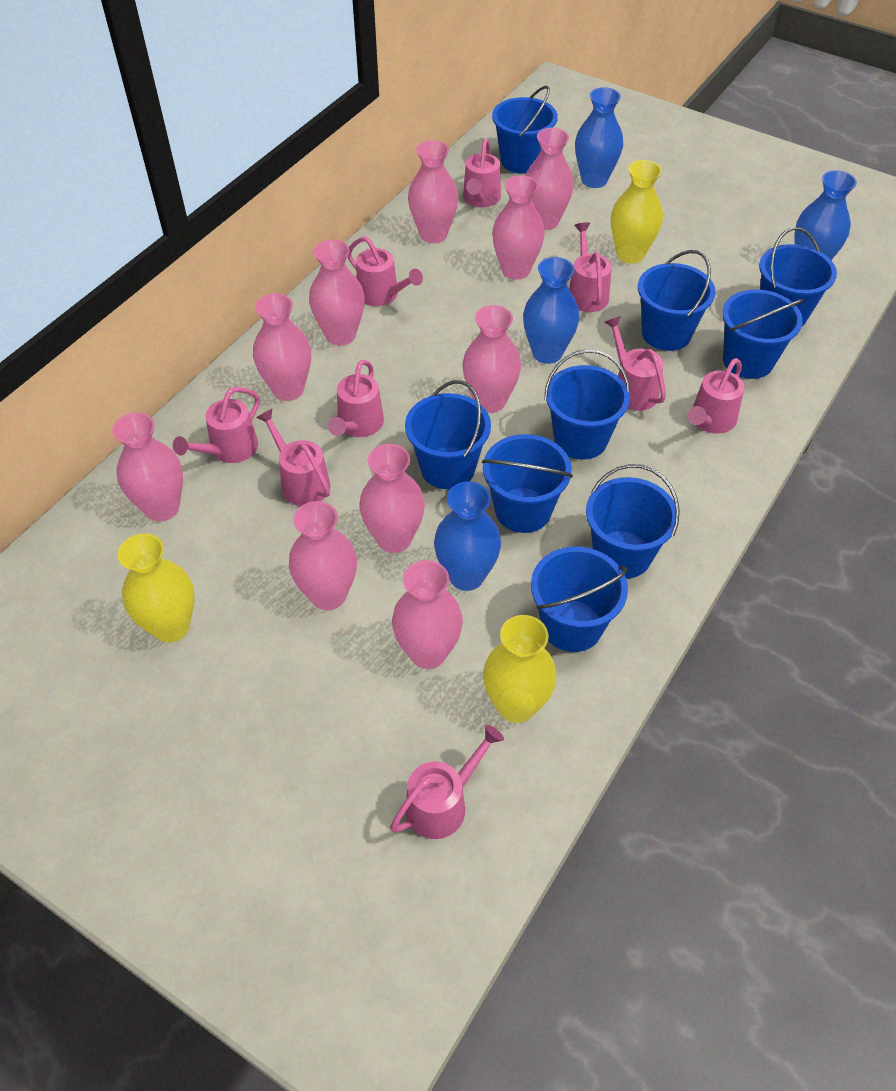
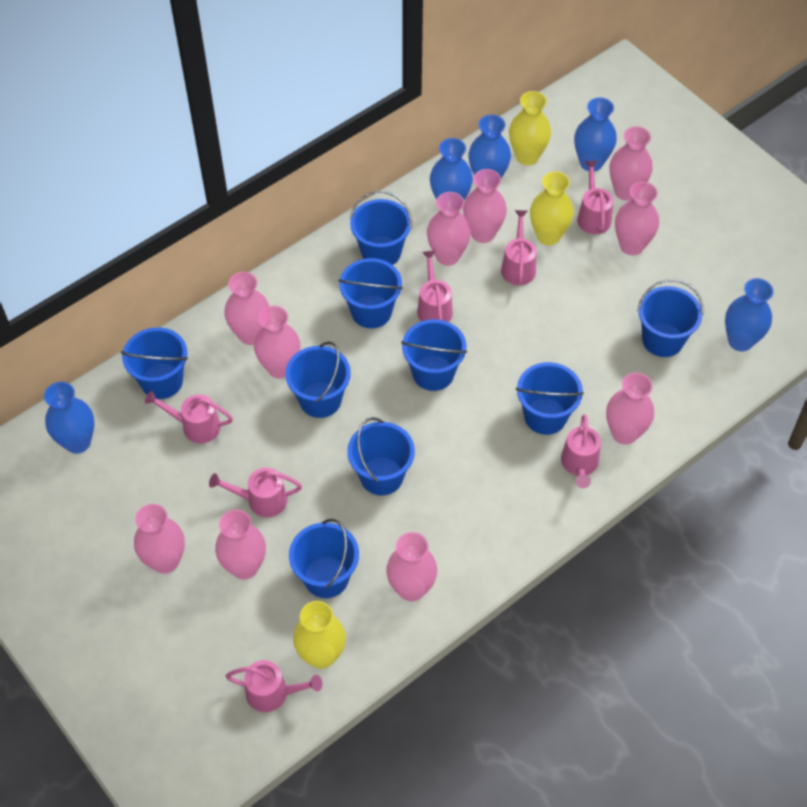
blue vase: [434,481,501,591] [523,257,579,364] [575,87,623,188] [795,170,857,260] = 4 -> [44,382,95,454] [430,138,473,200] [468,114,511,178] [574,97,617,172] [725,278,774,351] = 5
pink watering can: [173,387,260,463] [256,409,330,506] [328,360,384,437] [348,236,423,306] [390,725,504,839] [463,139,501,207] [569,222,612,312] [605,316,666,411] [688,358,745,434] = 9 -> [145,391,233,444] [209,468,302,518] [226,660,322,712] [417,251,453,322] [501,210,537,285] [561,414,601,488] [577,161,613,234] = 7

